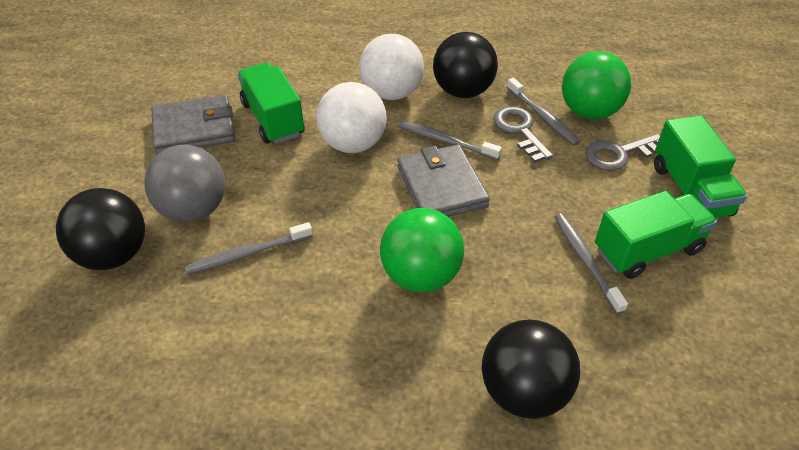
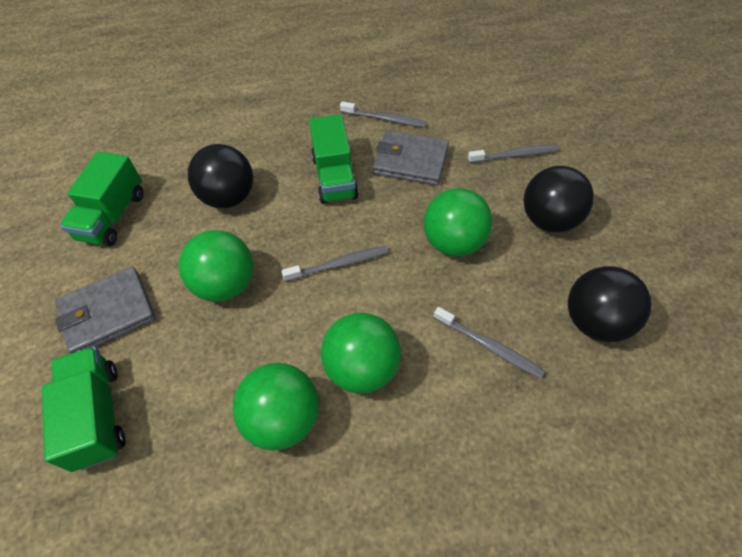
green ball: [380,208,464,292] [562,51,631,119] = 2 -> [179,230,253,302] [232,363,319,450] [321,313,401,394] [424,188,493,256] = 4
grey ball: [144,145,225,222] = 1 -> none = 0
grey key: [493,106,553,163] [585,134,660,171] = 2 -> none = 0
white ball: [316,82,387,153] [359,34,424,100] = 2 -> none = 0

